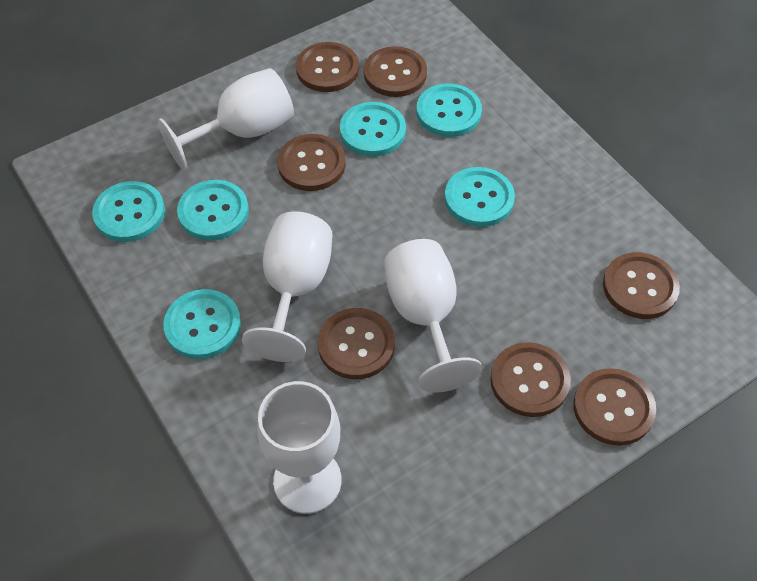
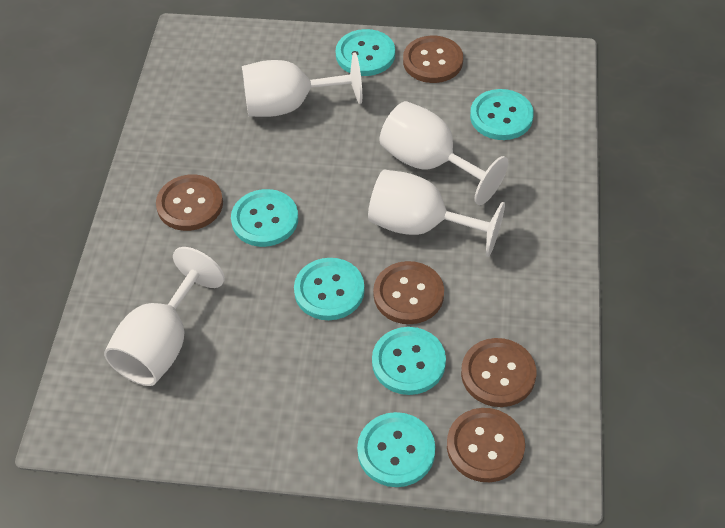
brown button: [277,134,346,191] [296,42,359,92] [318,308,395,379] [364,46,427,97] [490,342,571,417] [573,368,656,445] [603,252,680,319] = 7 -> [156,174,223,231] [373,261,444,324] [403,36,463,83] [447,408,525,482] [461,338,536,407] = 5

